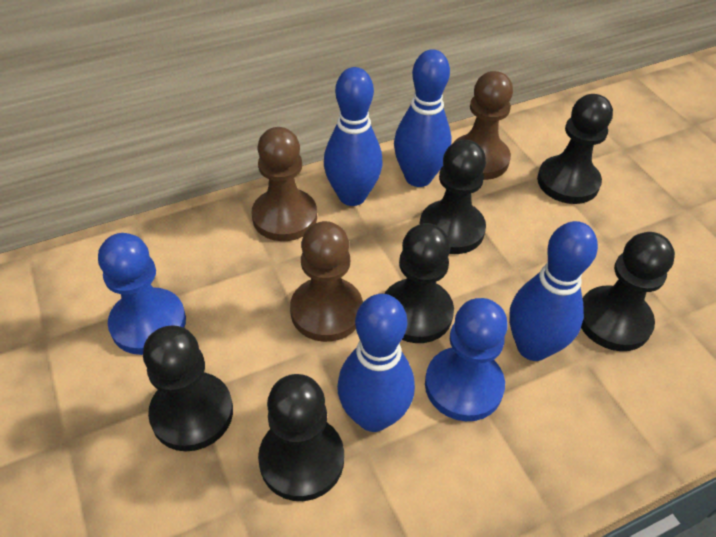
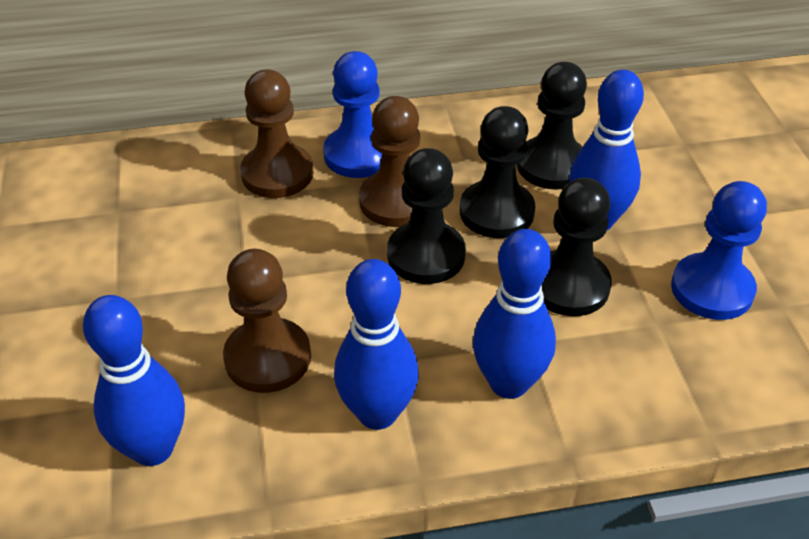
black pawn: [143,325,233,451] [258,374,344,501] [384,223,454,343] [420,140,486,254] [537,94,613,204] [581,232,675,351] = 6 -> [387,148,466,284] [460,106,535,238] [517,62,587,190] [542,178,612,316] = 4

